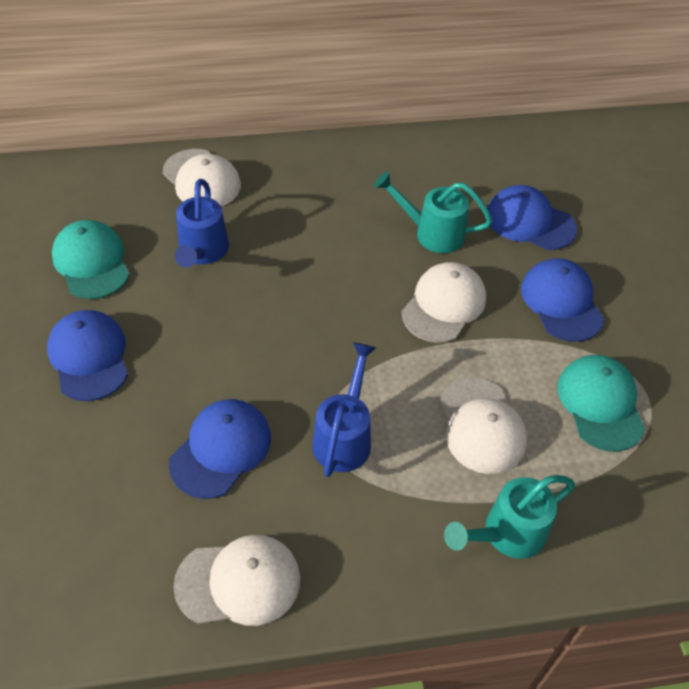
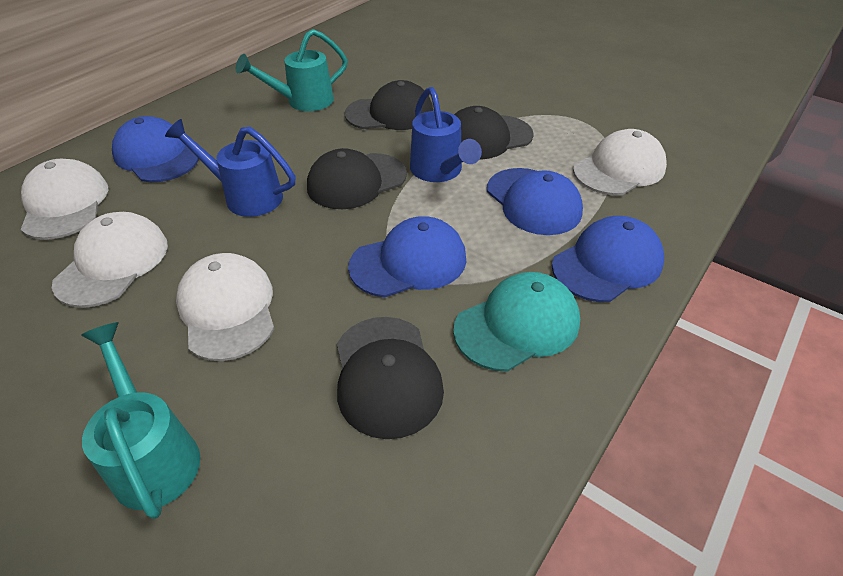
black cap: none = 0 -> [307,148,407,209] [337,317,444,439] [345,80,433,130] [454,106,534,160] = 4
turquoise cap: [52,220,130,299] [557,355,645,452] = 2 -> [453,272,580,372] = 1

